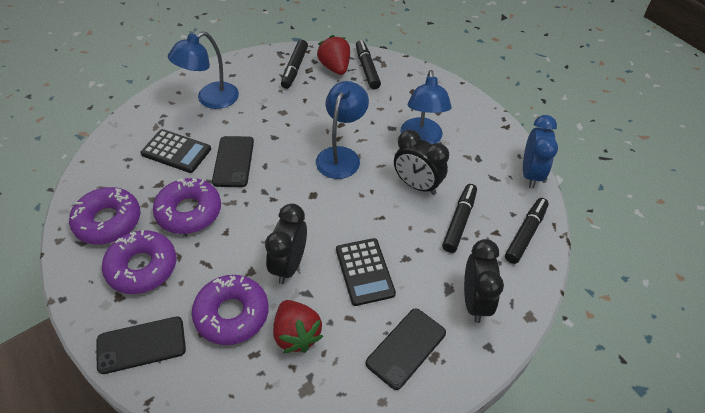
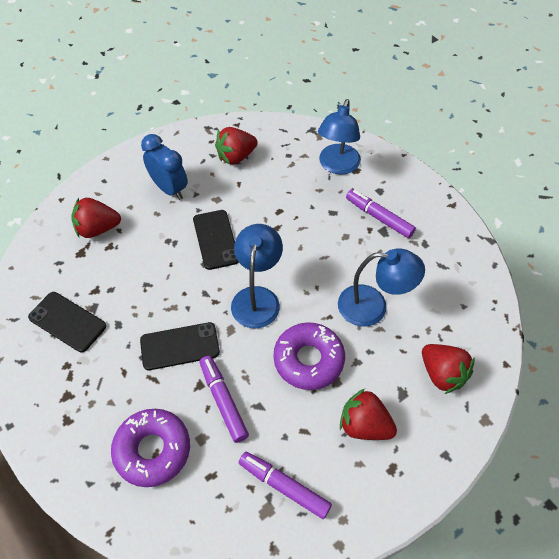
black calculator: [140,129,211,173] [336,238,396,306] = 2 -> none = 0
black clock: [265,204,307,284] [394,130,449,195] [464,239,504,323] = 3 -> none = 0
black marker: [281,40,308,89] [356,40,381,89] [442,184,477,253] [505,198,549,264] = 4 -> none = 0
purple donut: [69,187,140,244] [102,230,176,294] [153,178,221,234] [192,275,269,345] = 4 -> [111,409,190,487] [273,322,345,390] = 2
purple marker: none = 0 -> [200,356,249,443] [239,451,332,519] [346,189,416,238] = 3
red strawberry: [273,300,323,353] [317,35,350,75] = 2 -> [71,198,121,238] [215,127,258,165] [340,389,397,440] [422,344,475,394] = 4

